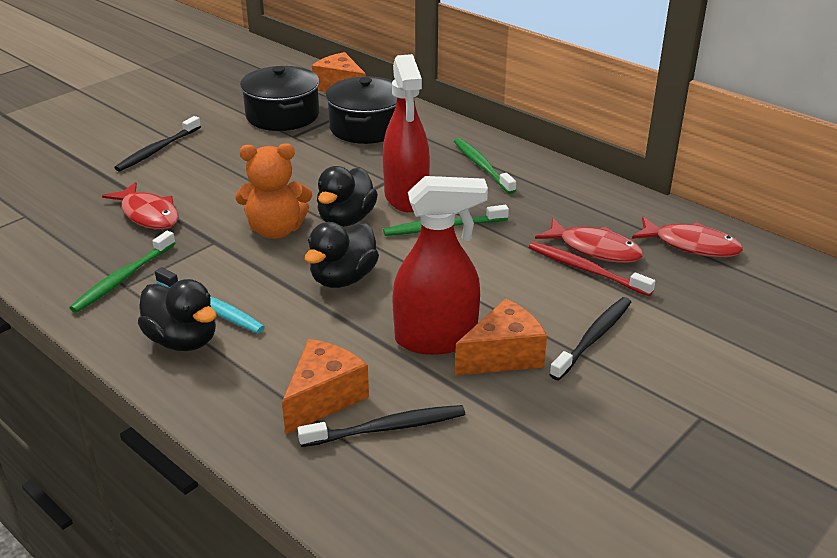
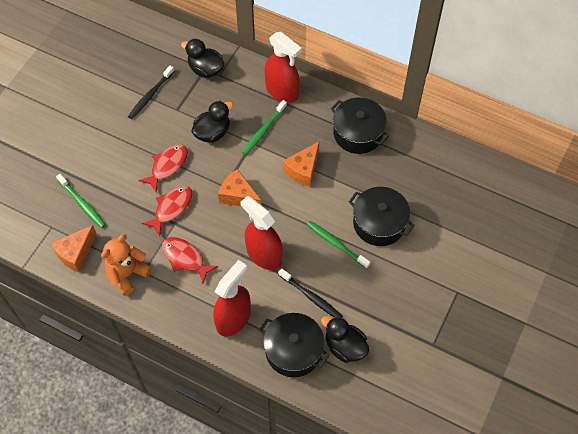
black pot: [240,66,319,131] [325,76,397,144] = 2 -> [259,313,329,377] [331,98,389,154] [349,187,415,246] = 3
black toothbrush: [114,116,201,171] [297,405,465,447] [549,297,631,380] = 3 -> [128,66,174,119] [278,268,343,318] = 2
red spray bottle: [383,54,430,212] [392,176,488,355] = 2 -> [213,260,251,337] [240,196,283,270] [264,32,302,103] = 3
red toothbrush: [529,242,655,296] = 1 -> none = 0
turquoise toothbrush: [155,267,265,333] = 1 -> none = 0

